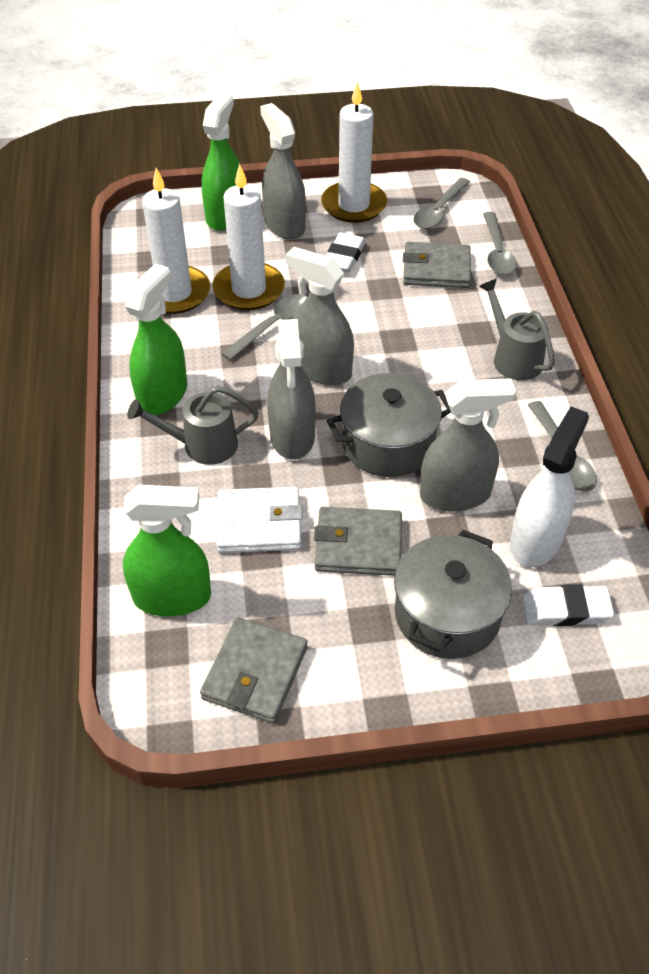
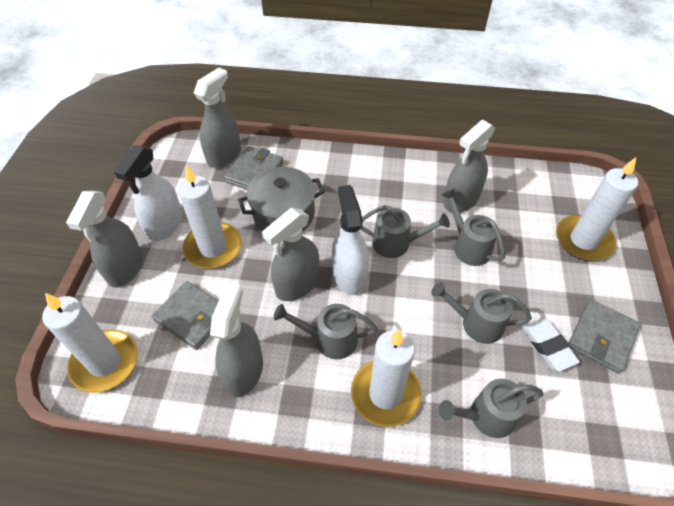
green spray bottle: [123,485,211,617] [125,264,187,415] [202,93,242,231] = 3 -> none = 0
grey pot: [327,373,451,477] [394,530,512,659] = 2 -> [238,167,325,232] = 1
grey spoon: [221,294,307,360] [413,178,470,229] [483,212,517,275] [528,401,597,492] = 4 -> none = 0
grey spray bottle: [260,103,306,239] [267,319,316,460] [285,247,354,385] [420,378,516,512] = 4 -> [66,191,143,288] [194,68,241,168] [210,283,263,397] [262,208,319,301] [443,120,495,212] = 5
grey watering can: [127,386,259,465] [479,278,555,381] = 2 -> [274,304,378,359] [361,205,450,258] [431,282,532,344] [439,379,543,438] [441,188,505,266] = 5
white candle: [142,168,210,314] [212,163,285,310] [321,81,387,223] = 3 -> [42,293,138,393] [178,165,242,269] [351,330,422,427] [556,157,638,261] = 4
white eraser: [327,233,366,272] [522,584,614,626] = 2 -> [522,318,580,371] = 1
white spray bottle: [510,406,589,567] = 1 -> [114,145,183,241] [332,185,369,295] = 2
white wallet: [216,487,303,553] = 1 -> none = 0

